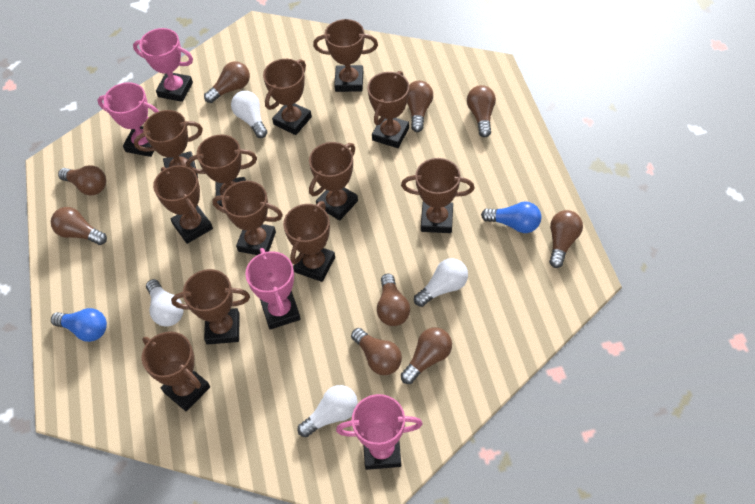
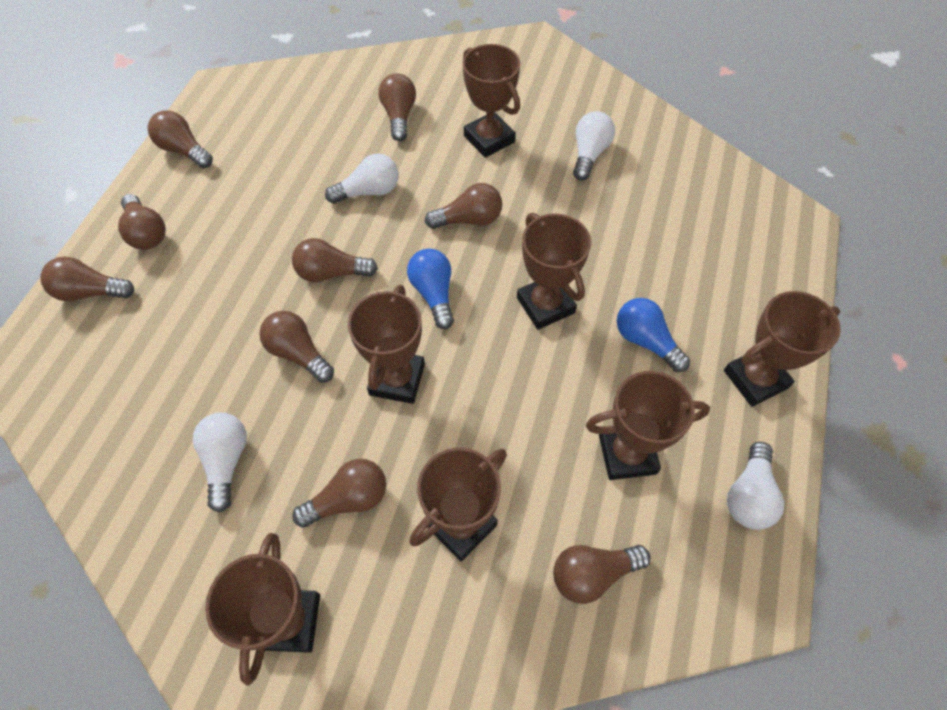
brown trophy: [134,110,203,178] [142,332,210,411] [153,165,213,244] [171,269,250,345] [186,135,257,207] [212,181,283,255] [263,59,312,135] [283,201,335,282] [309,142,358,221] [313,19,378,92] [367,71,409,148] [401,158,475,233] = 12 -> [205,533,320,686] [348,285,425,404] [410,448,507,561] [463,44,520,158] [517,213,591,330] [586,371,710,480] [724,291,841,407] = 7
pink trophy: [98,82,159,157] [133,28,193,102] [245,248,301,330] [336,394,423,470] = 4 -> none = 0

